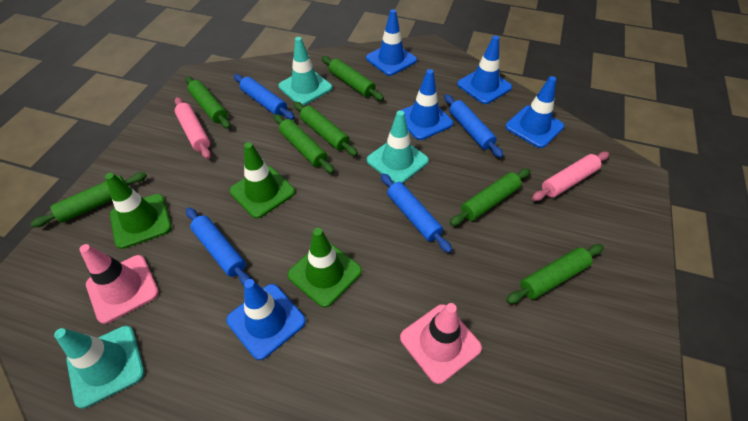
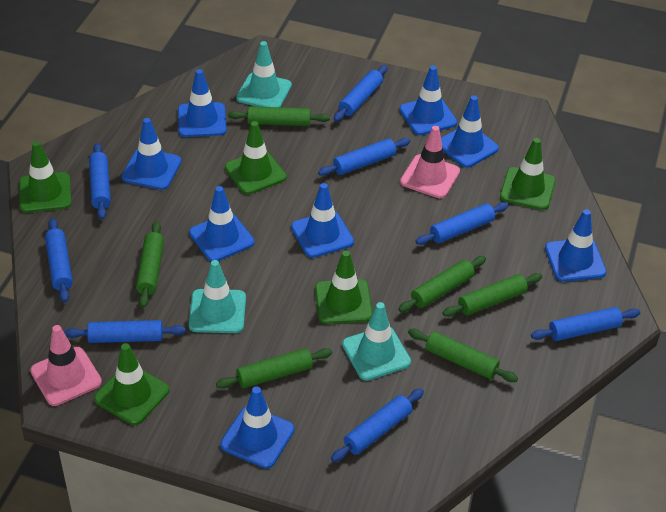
blue rolling pin: [186,208,251,285] [234,74,295,120] [381,173,452,253] [444,94,503,158] = 4 -> [45,218,73,302] [64,320,186,343] [89,143,111,219] [318,138,410,176] [331,388,424,462] [334,65,388,122] [416,202,509,245] [531,307,640,341] = 8
blue traffic cone: [226,279,306,360] [366,9,417,76] [401,69,453,140] [457,35,512,104] [505,76,564,148] = 5 -> [121,118,182,190] [178,69,227,137] [189,186,254,261] [220,386,295,468] [291,183,354,258] [399,66,457,135] [441,96,499,168] [545,209,607,282] = 8
green rolling pin: [31,172,147,227] [185,76,231,129] [274,114,334,174] [293,102,358,156] [322,56,384,101] [450,169,530,226] [506,244,604,304] = 7 -> [136,221,164,308] [216,348,332,389] [228,106,330,126] [398,256,486,312] [408,329,518,382] [443,273,542,317] = 6
green traffic cone: [105,173,172,249] [230,142,295,218] [288,228,362,308] = 3 -> [19,141,71,213] [94,343,170,425] [225,121,286,194] [315,250,373,324] [500,138,556,210] = 5
pink rolling pin: [175,97,211,159] [532,152,609,201] = 2 -> none = 0

